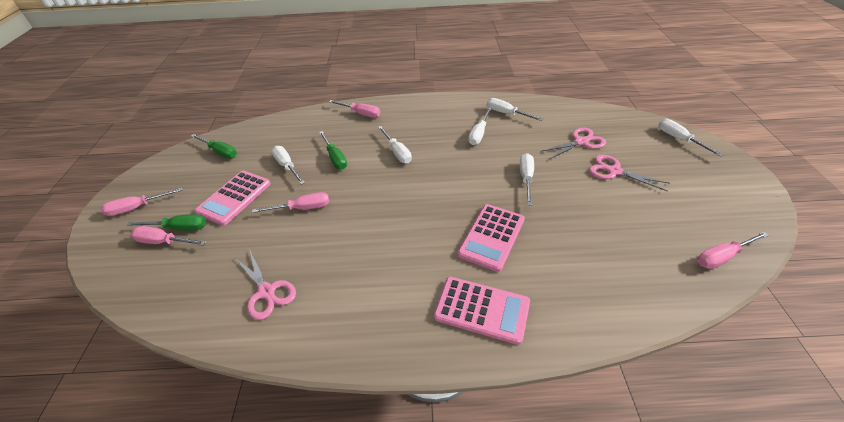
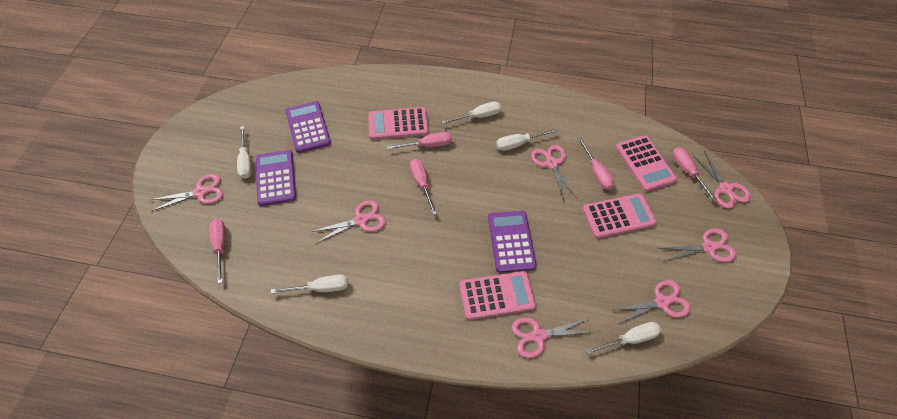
green screwdriver: [127,214,206,230] [191,134,237,159] [319,131,347,169] = 3 -> none = 0
pink calculator: [195,171,271,226] [434,277,530,345] [458,204,525,272] = 3 -> [368,107,429,140] [459,271,536,320] [582,193,657,239] [616,135,677,192] = 4
pink scissors: [235,248,296,320] [542,128,606,159] [589,155,670,192] = 3 -> [150,174,224,211] [311,200,386,243] [512,318,592,358] [531,145,577,201] [613,280,691,324] [660,228,737,262] [693,151,751,208] = 7
purple calculator: none = 0 -> [256,150,296,206] [286,101,331,153] [488,211,537,273] = 3
white screwdriver: [271,146,305,185] [378,126,412,163] [468,107,492,145] [487,98,543,121] [520,153,534,205] [659,119,723,157] = 6 -> [237,126,252,179] [271,275,348,294] [441,101,502,124] [496,128,558,151] [585,322,661,355] = 5

